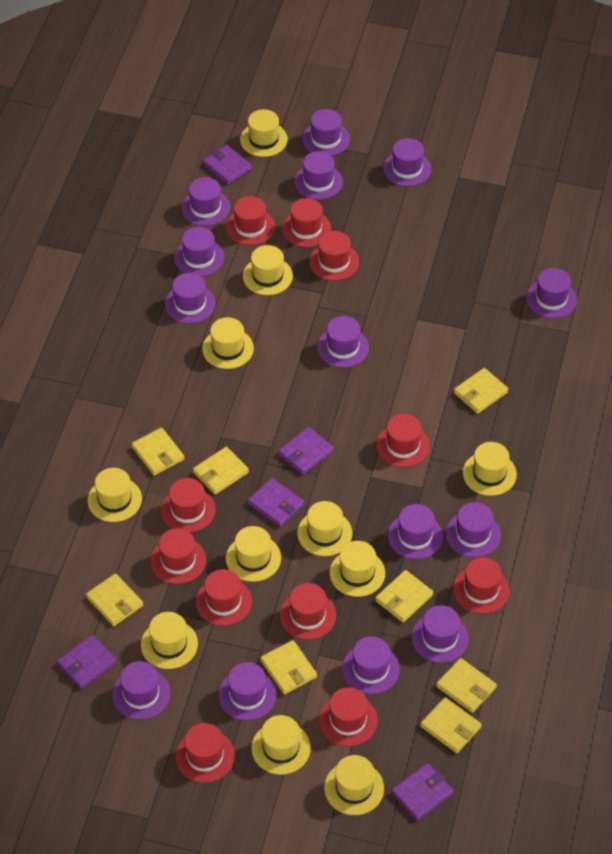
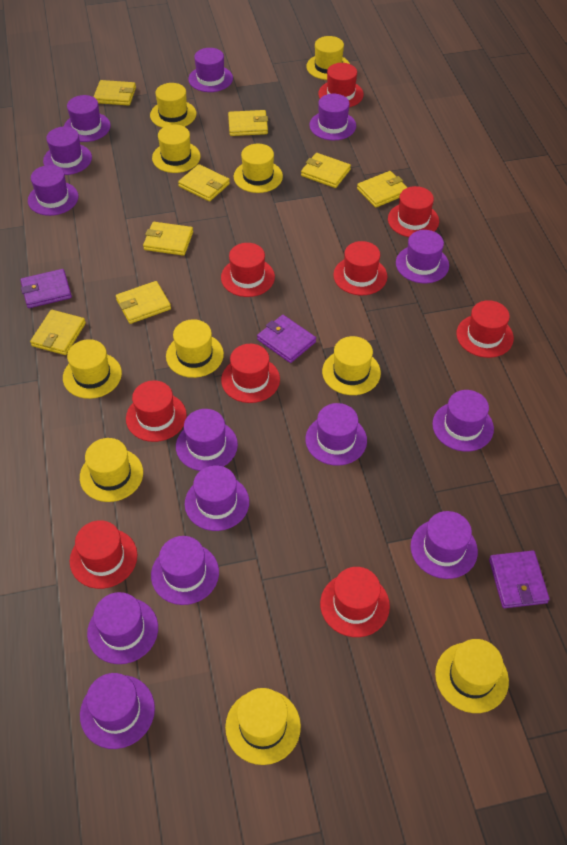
purple wallet: [57,635,117,689] [202,145,252,184] [248,478,304,527] [278,427,333,475] [391,763,453,821] = 5 -> [20,269,72,308] [257,315,316,363] [489,550,550,608] = 3
red hat: [150,528,206,584] [161,478,215,533] [175,723,235,783] [196,569,252,626] [226,196,275,245] [280,583,336,640] [282,198,331,247] [309,231,359,281] [319,687,378,746] [376,414,430,467] [453,557,510,614] = 11 -> [70,520,137,589] [126,380,187,442] [221,243,275,297] [221,344,280,403] [318,63,364,107] [320,567,390,637] [333,241,388,295] [388,186,439,237] [456,300,514,358] = 9
yellow hat: [87,468,142,522] [141,612,198,669] [202,317,254,369] [226,526,281,582] [240,109,288,157] [243,245,293,295] [251,715,311,775] [297,501,352,556] [324,755,384,815] [330,541,385,597] [463,442,517,496] = 11 -> [63,339,122,399] [80,438,143,502] [150,83,196,128] [152,125,200,173] [166,319,224,378] [225,688,301,765] [234,144,283,193] [306,36,350,80] [322,336,381,395] [435,639,509,713] = 10

